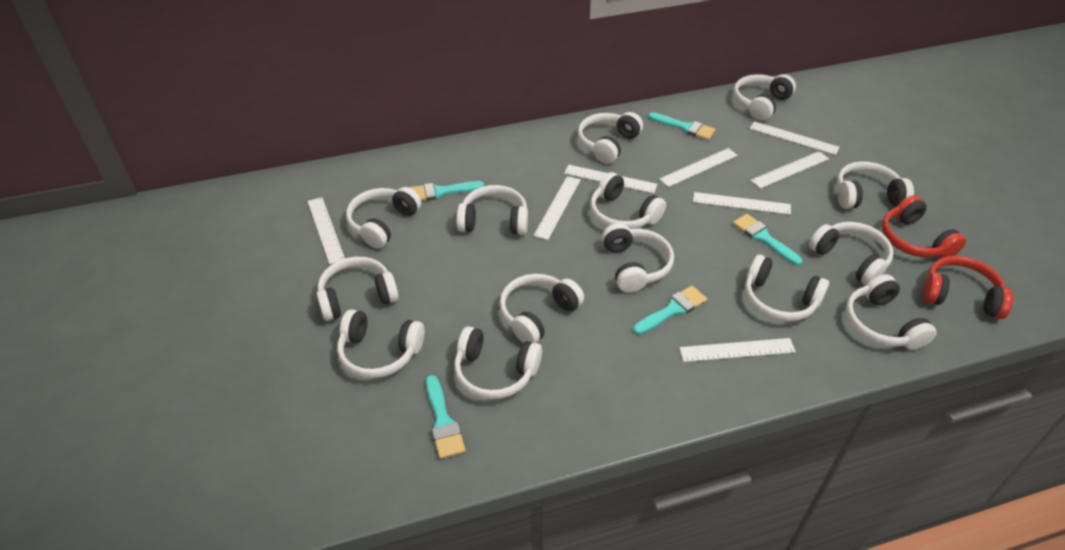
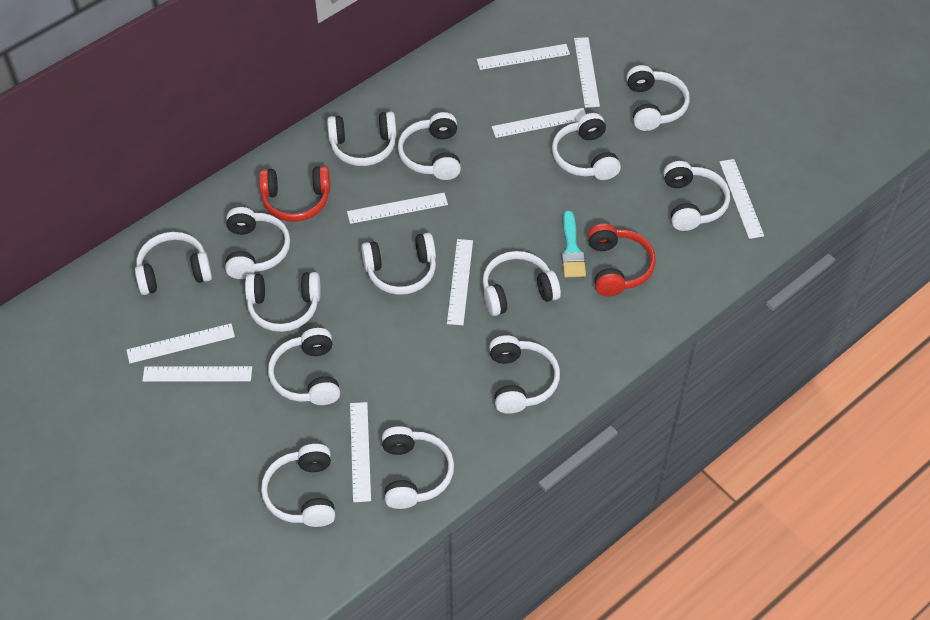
turquoise brush: [409,181,484,201] [426,375,466,459] [633,286,707,335] [648,112,716,140] [733,214,803,266] = 5 -> [562,211,586,278] = 1
white ruler: [307,197,345,264] [533,176,581,240] [564,165,657,193] [659,148,738,187] [679,338,796,362] [693,192,791,215] [750,121,839,155] [751,151,829,189] = 8 -> [127,323,235,364] [142,366,252,382] [347,193,448,224] [350,402,371,502] [447,239,473,325] [477,44,570,70] [492,108,586,138] [574,37,600,108] [720,159,764,239] = 9

